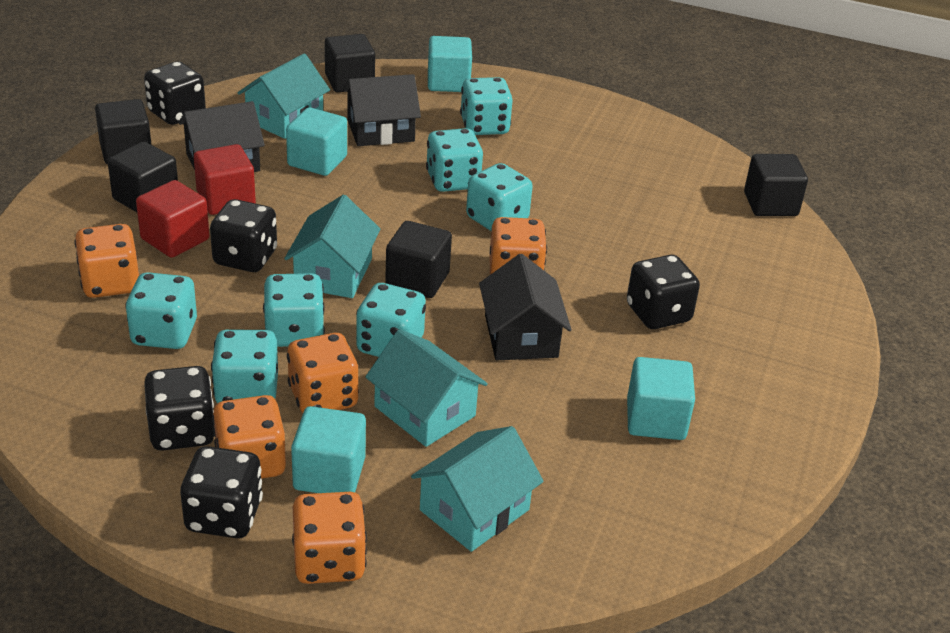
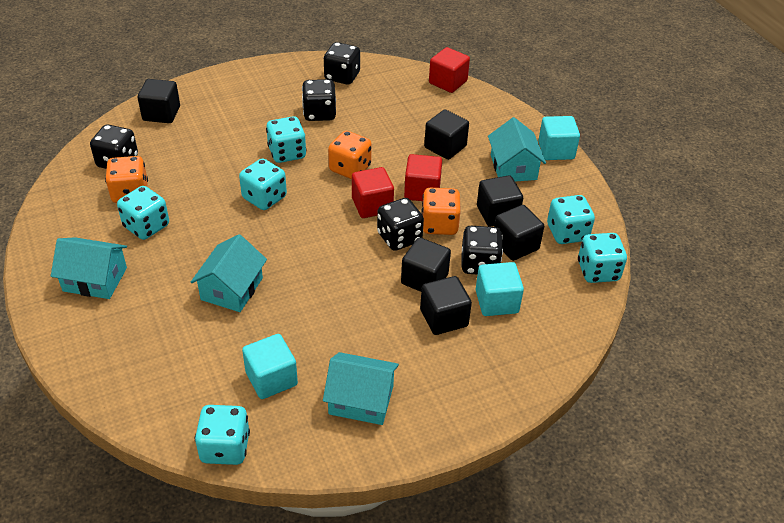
black cube: [95,99,151,165] [108,142,178,212] [325,34,375,93] [385,221,452,298] [744,154,808,216] = 5 -> [137,79,180,123] [401,237,451,292] [420,276,472,335] [424,109,469,160] [477,175,523,227] [494,205,544,261] = 6
black house: [179,101,265,172] [343,74,421,146] [479,254,571,360] = 3 -> none = 0
orange dice: [74,224,139,298] [212,395,286,479] [287,333,359,413] [292,492,367,584] [489,217,547,275] = 5 -> [105,156,148,203] [328,131,372,179] [421,188,461,235] = 3
red cube: [136,180,209,258] [194,144,256,215] = 2 -> [352,167,394,218] [404,154,442,201] [429,47,470,93] = 3
turquoise cube: [286,107,347,176] [291,406,366,493] [428,36,472,92] [627,357,695,440] = 4 -> [242,334,298,399] [475,262,524,316] [538,116,580,160] = 3
turquoise dice: [125,272,197,349] [211,330,278,403] [263,273,325,347] [356,283,426,357] [426,128,483,192] [460,77,513,135] [466,163,533,231] = 7 -> [117,186,169,240] [195,405,250,465] [239,158,287,210] [266,116,306,163] [547,195,595,244] [578,233,627,283] = 6

